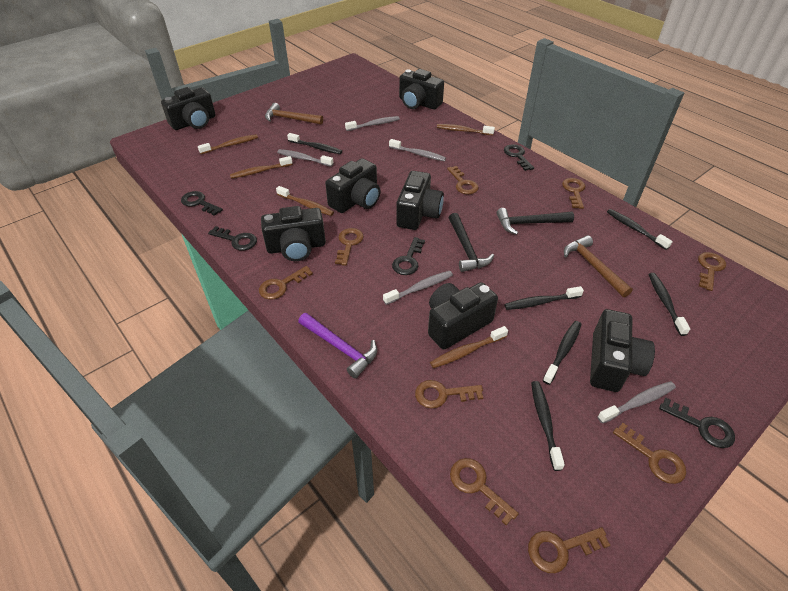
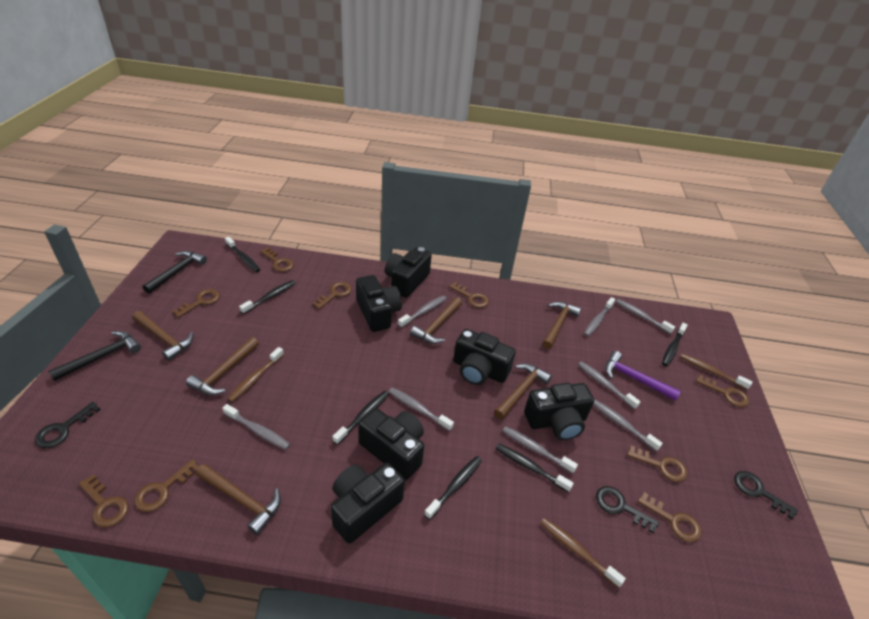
black camera: [161,87,216,130] [261,206,326,261] [325,158,381,213] [396,171,444,230] [399,69,444,109] [428,282,498,350] [590,309,655,392] = 7 -> [331,463,405,544] [356,275,402,332] [358,408,424,480] [385,247,432,298] [453,329,516,385] [524,383,594,440] = 6
black key: [181,191,223,216] [208,226,257,251] [392,237,425,275] [504,144,534,171] [659,398,735,448] = 5 -> [35,402,101,448] [596,486,659,533] [734,471,798,519] = 3
brown hammer: [265,103,323,125] [564,235,633,297] = 2 -> [132,311,193,361] [186,337,259,395] [196,464,281,535] [410,297,462,344] [494,364,552,419] [542,302,581,349] = 6
brown toothbrush: [198,134,258,154] [230,156,293,179] [276,186,334,216] [430,326,508,368] [437,124,495,135] = 5 -> [227,347,284,402] [540,518,626,588] [680,354,752,390] = 3
grey toothbrush: [277,149,333,167] [345,116,400,131] [383,271,453,305] [389,139,446,161] [597,381,676,423] = 5 -> [222,404,290,450] [389,387,454,431] [398,296,447,328] [502,426,578,474] [578,361,640,409] [584,297,615,337] [593,400,663,451] [616,299,675,334] = 8

